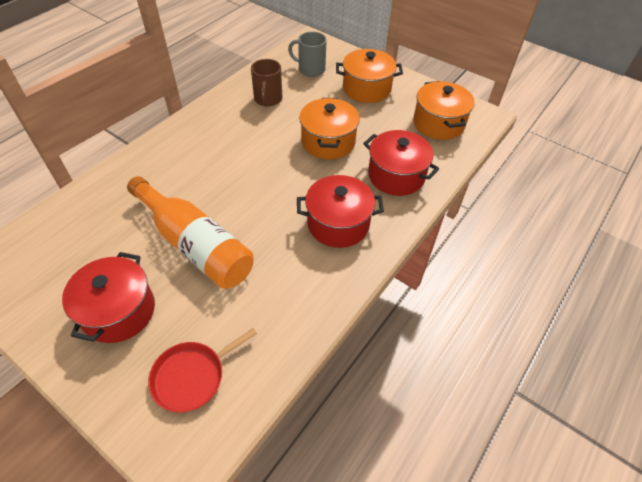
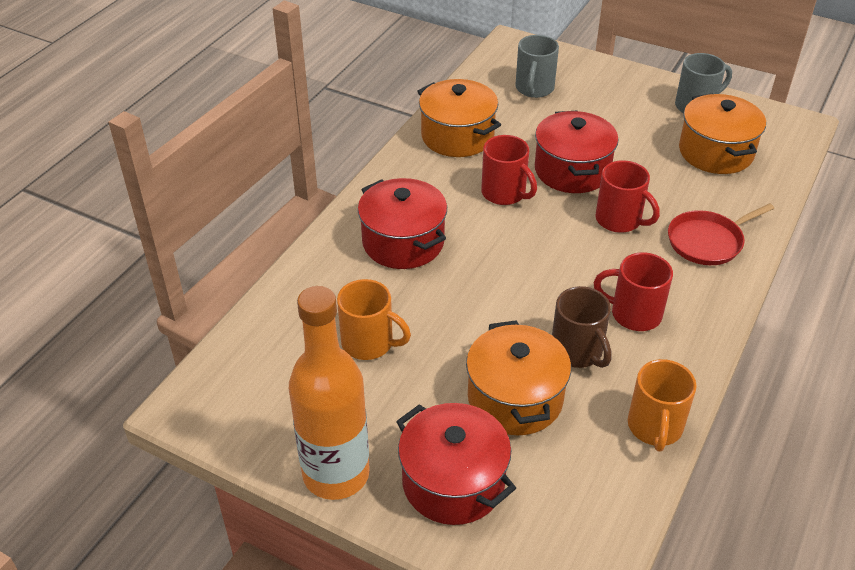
grey mug: [288,31,327,77] = 1 -> [515,35,559,98] [675,53,732,114] = 2
orange mug: none = 0 -> [337,279,411,360] [628,359,697,452] = 2
red mug: none = 0 -> [481,135,537,205] [594,252,673,331] [595,160,660,233] = 3

